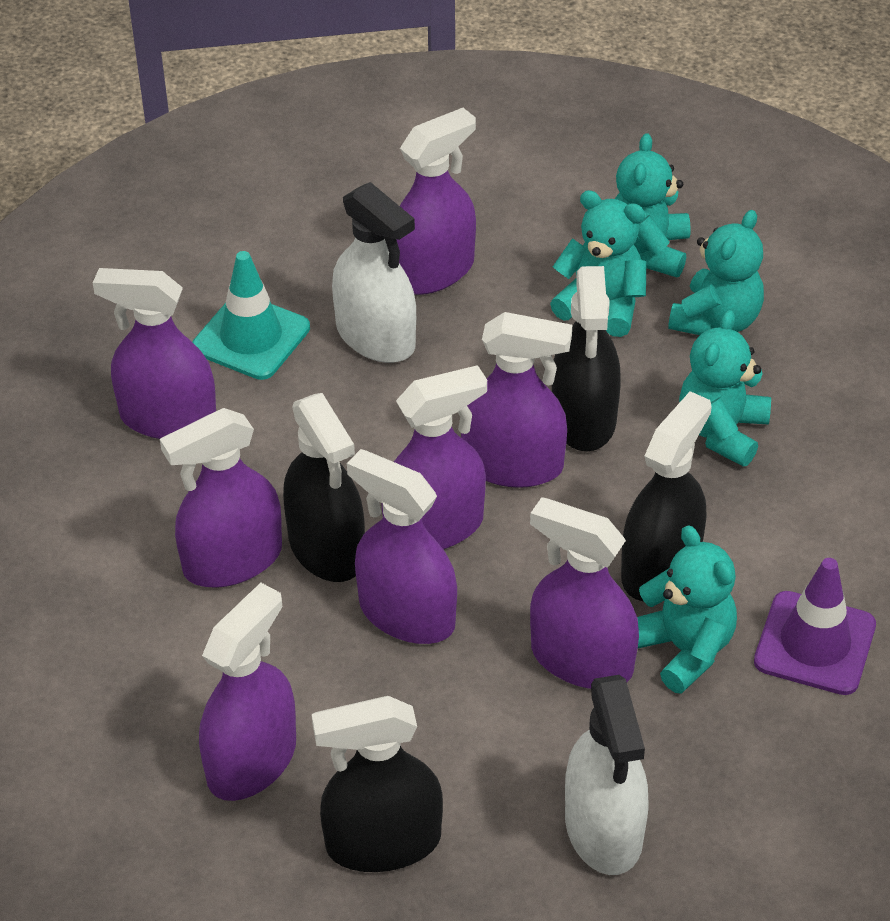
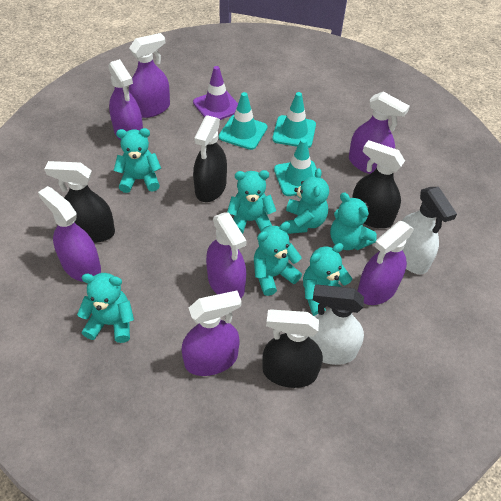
purple spray bottle: [93,268,216,439] [160,408,282,588] [199,583,296,801] [347,449,457,644] [381,365,487,549] [396,108,476,295] [461,312,572,488] [530,497,639,689] = 8 -> [38,186,101,282] [108,59,143,141] [129,33,170,118] [181,290,241,376] [206,212,246,298] [349,92,410,174] [358,221,414,305] = 7
turquoise teddy bear: [550,190,646,337] [615,133,691,277] [637,525,737,694] [668,210,764,335] [679,310,771,467] = 5 -> [77,273,134,343] [114,128,161,193] [227,170,276,234] [254,222,302,296] [285,168,329,234] [303,243,352,316] [330,192,377,250] = 7
turquoise traffic cone: [193,251,310,380] = 1 -> [219,92,267,150] [272,92,316,148] [274,138,317,196] = 3

